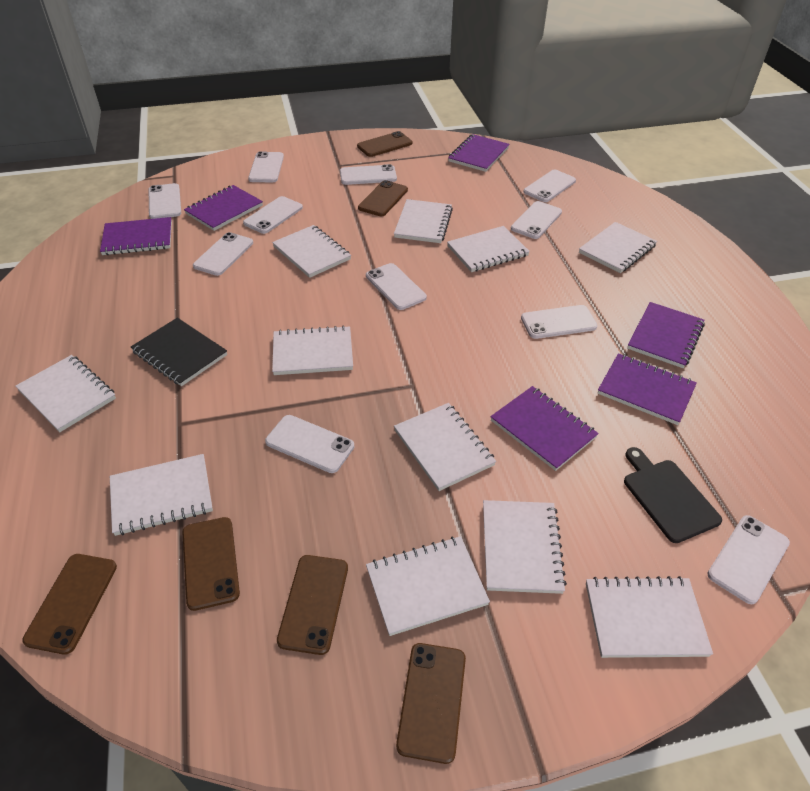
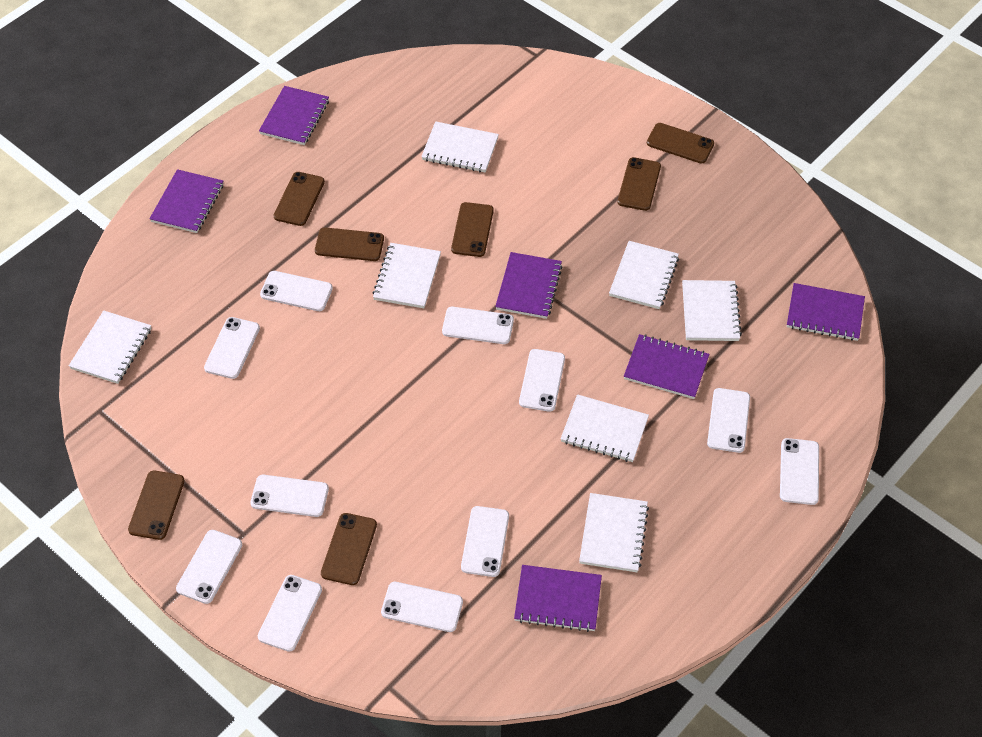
black cutting board: [624,447,722,543] = 1 -> none = 0
black notebook: [131,318,227,386] = 1 -> none = 0
brown phone: [22,554,117,655] [182,517,240,611] [277,555,348,655] [357,131,412,157] [358,180,408,216] [396,643,466,764] = 6 -> [128,471,185,540] [273,172,325,226] [315,227,384,261] [321,513,377,585] [451,202,494,257] [617,157,661,211] [647,123,714,164] = 7
white notebook: [15,355,116,432] [110,454,213,536] [272,225,351,278] [272,326,353,375] [366,536,490,636] [394,199,453,243] [394,403,496,491] [447,226,530,272] [483,500,567,594] [579,222,657,273] [586,576,713,658] = 11 -> [69,311,152,384] [373,243,441,308] [421,121,499,173] [561,394,649,462] [579,493,649,572] [609,241,679,309] [682,280,742,341] = 7

